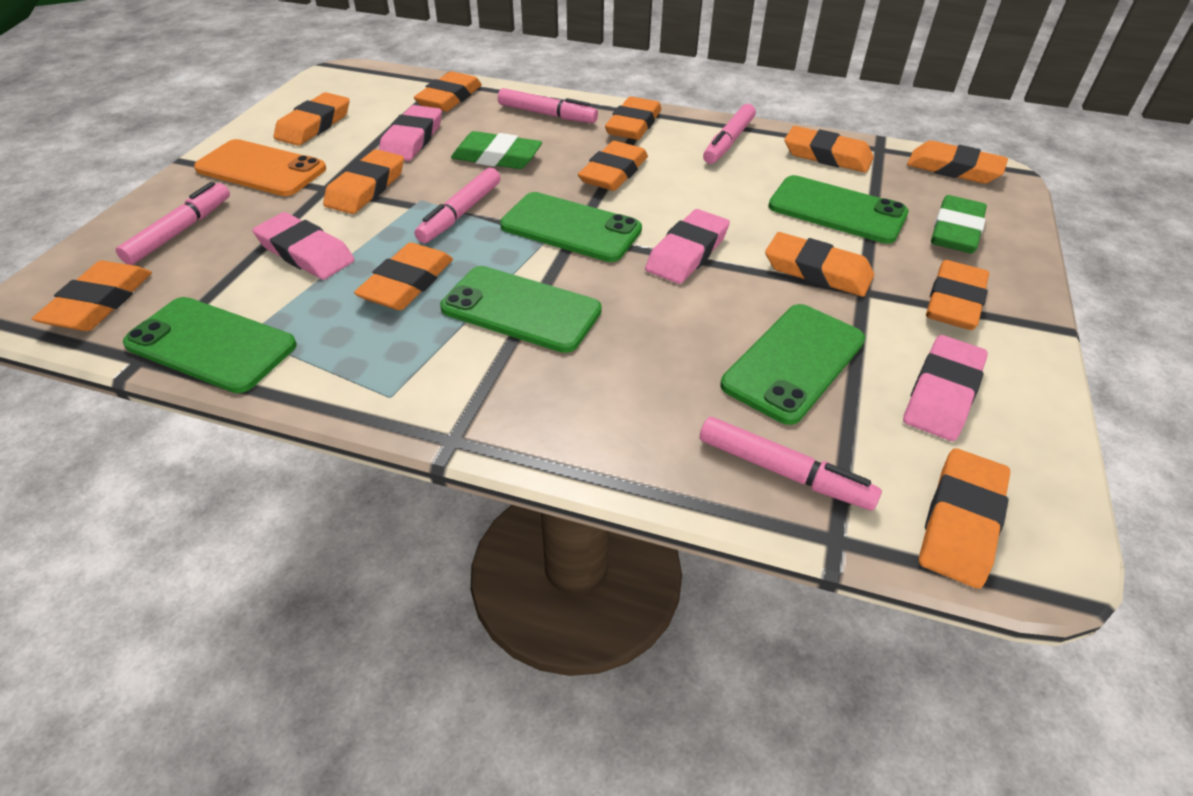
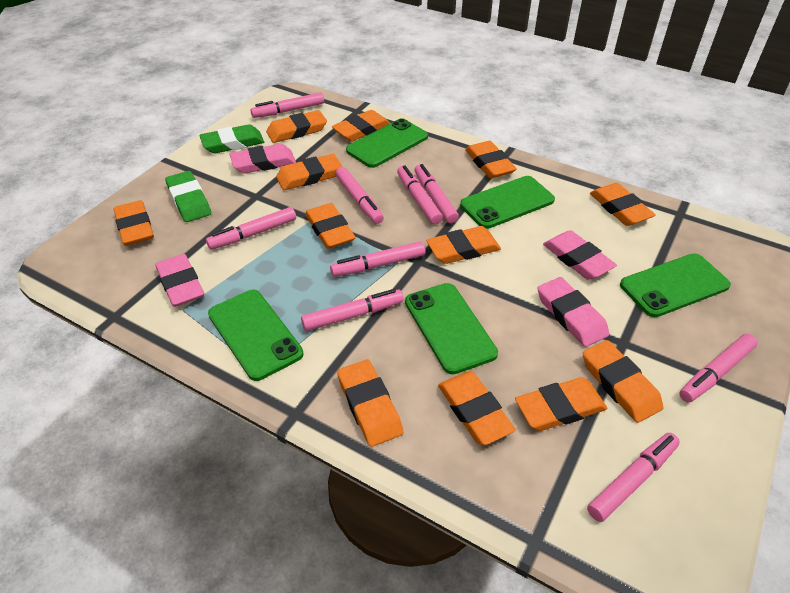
orange phone: [194,139,326,196] = 1 -> none = 0
pink marker: [116,182,230,265] [415,168,500,243] [498,88,598,123] [700,417,882,511] [703,104,756,164] = 5 -> [206,207,296,250] [250,92,324,118] [301,289,404,331] [330,241,425,277] [336,167,384,224] [397,165,443,225] [415,164,459,223] [587,433,680,522] [679,334,757,402] = 9

